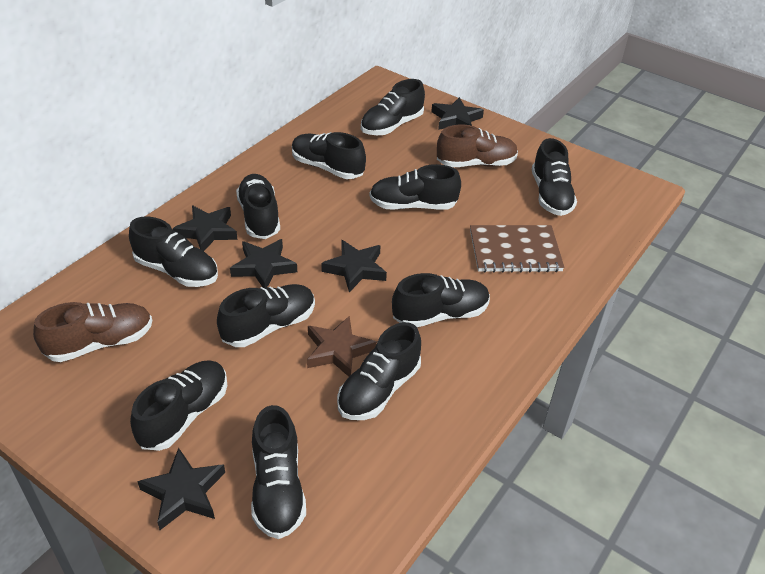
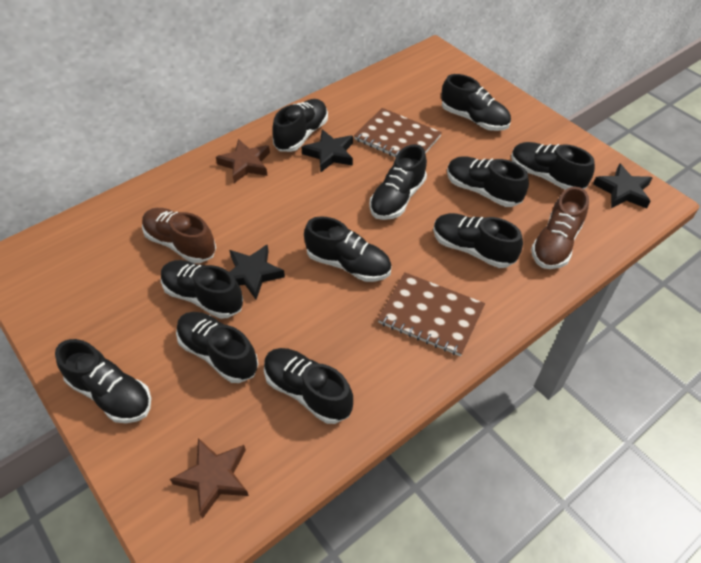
black star: [137,448,225,530] [173,205,237,251] [230,239,297,288] [321,240,387,292] [431,97,484,130] = 5 -> [229,244,285,299] [301,129,353,172] [593,163,652,209] = 3
brown notebook: [470,225,564,272] = 1 -> [354,108,442,157] [378,272,485,356] = 2
brown star: [307,316,377,377] = 1 -> [170,438,249,519] [216,139,270,183] = 2

